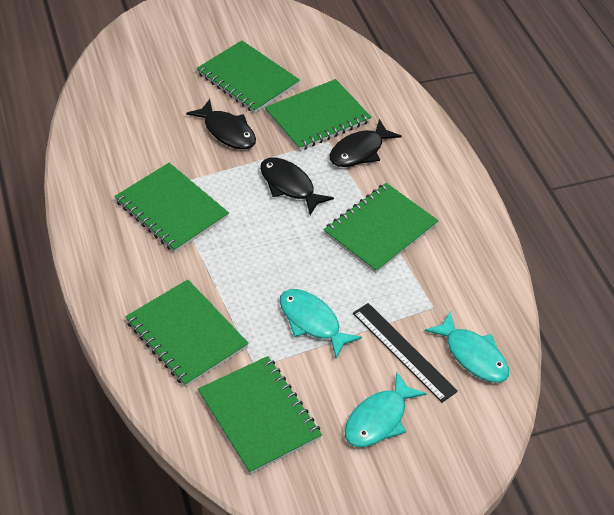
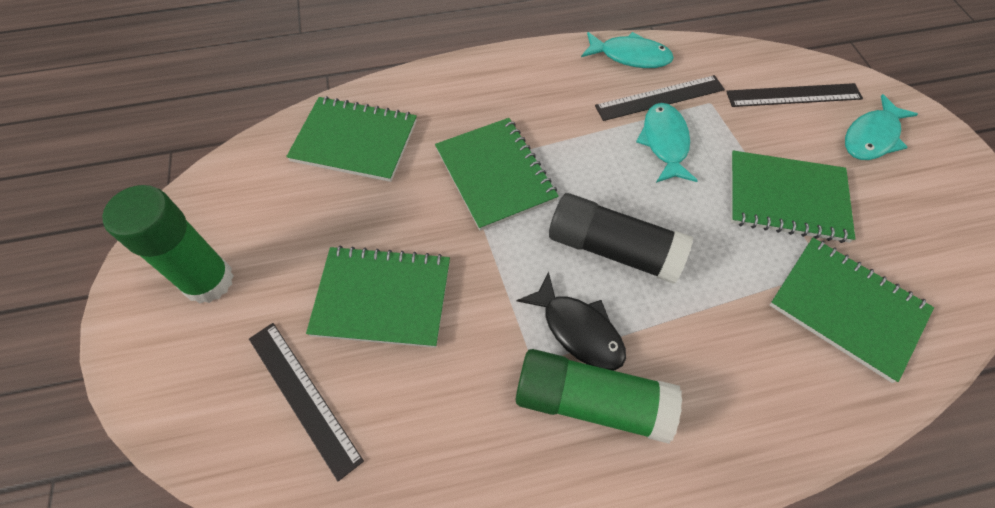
black fish: [186,99,256,149] [260,158,334,215] [330,119,401,167] = 3 -> [517,272,626,370] = 1
black glue stick: none = 0 -> [549,193,693,284] = 1
black ruler: [353,303,458,403] = 1 -> [249,323,364,481] [595,75,725,121] [726,83,863,107] = 3
green glue stick: none = 0 -> [102,185,234,304] [516,349,682,444] = 2
green notebook: [114,163,229,253] [125,279,249,387] [196,40,300,113] [198,356,322,474] [265,79,372,151] [324,183,439,273] = 6 -> [286,96,417,182] [306,246,450,348] [435,118,559,231] [731,150,855,243] [770,238,934,383] = 5

